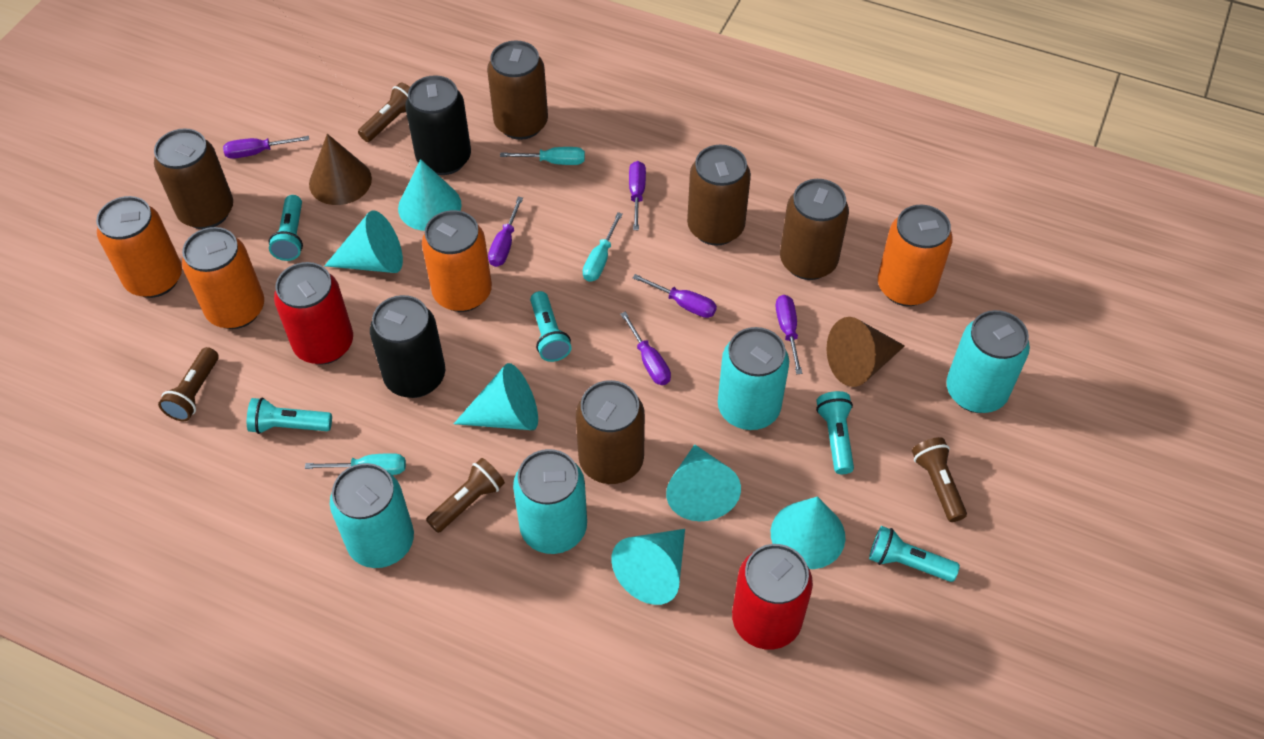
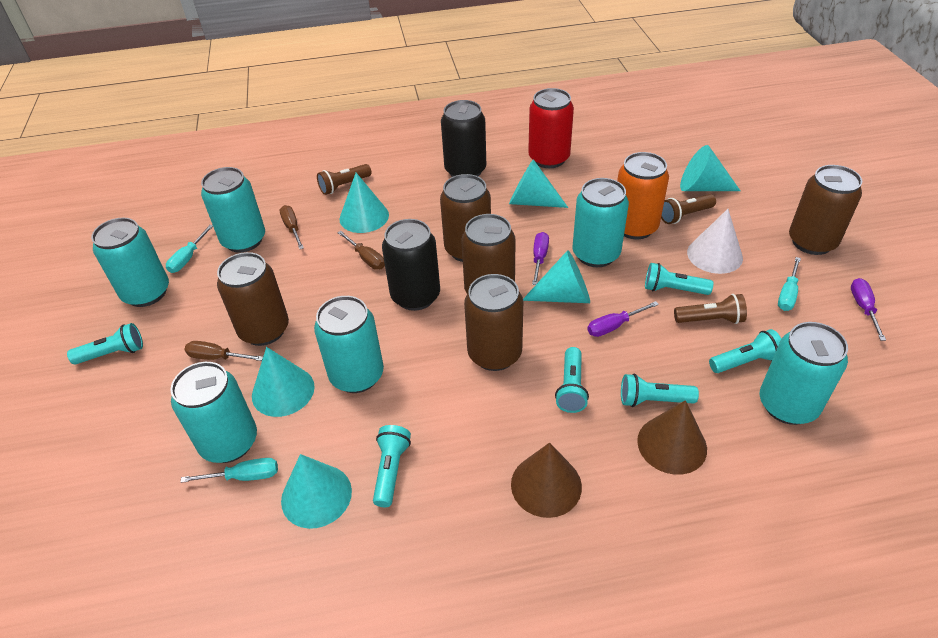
brown flashlight: [158,347,219,421] [358,82,410,142] [426,458,505,533] [912,437,967,522] = 4 -> [317,164,372,195] [661,194,716,224] [674,294,747,324] = 3
brown screwdriver: none = 0 -> [184,341,263,361] [279,205,304,249] [337,231,385,270] = 3
orange can: [96,196,182,298] [182,227,264,329] [422,210,492,312] [878,205,953,306] = 4 -> [617,152,669,239] = 1
purple screwdriver: [223,136,309,159] [488,197,523,267] [620,312,671,385] [629,161,646,230] [633,274,717,318] [776,295,802,374] = 6 -> [532,232,549,285] [587,301,659,337] [851,278,886,341] = 3
red can: [274,262,353,365] [732,544,813,650] = 2 -> [528,88,574,168] = 1
turquoise can: [330,463,414,568] [513,449,587,554] [718,327,789,430] [946,310,1030,413] = 4 -> [91,218,169,307] [170,362,257,463] [201,167,265,253] [314,296,384,393] [572,178,629,267] [760,322,848,425] = 6
turquoise flashlight: [247,398,332,434] [269,195,303,261] [530,291,572,362] [816,391,854,474] [869,526,960,582] = 5 -> [67,323,143,365] [373,425,411,507] [555,347,589,413] [621,374,699,407] [645,263,713,295] [709,329,782,373] = 6
white cone: none = 0 -> [687,209,743,274] = 1

